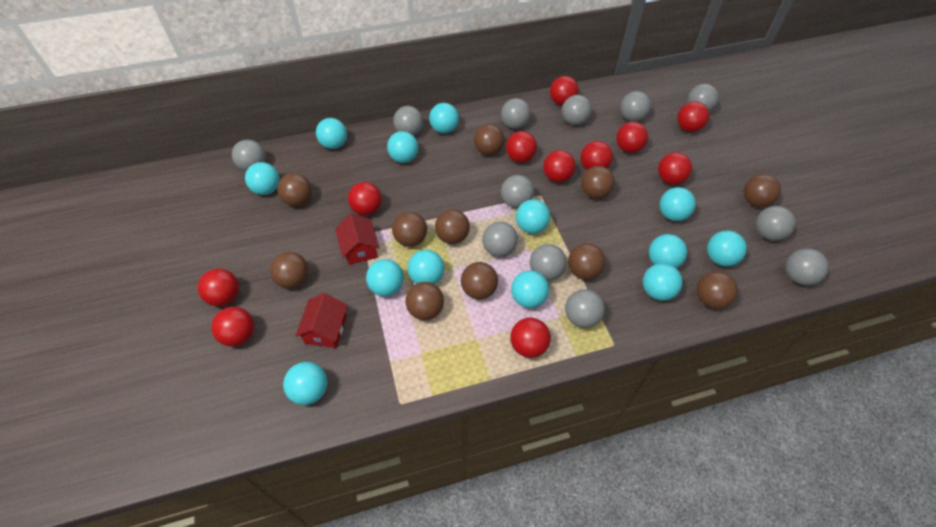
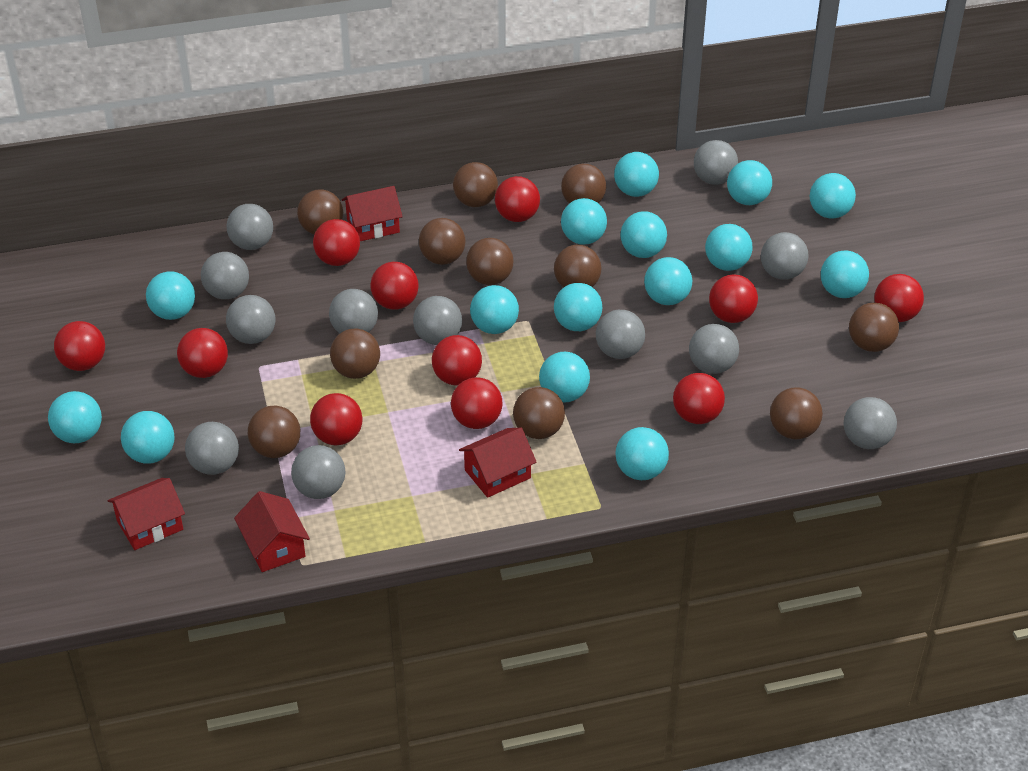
red house: [295,293,348,348] [335,214,380,265] = 2 -> [108,478,185,550] [234,491,310,572] [342,186,403,241] [459,428,537,498] = 4
turquoise ball: [245,162,280,195] [283,362,327,405] [316,118,347,149] [366,259,404,296] [387,131,418,163] [407,250,444,284] [429,103,459,134] [511,270,549,308] [516,199,550,234] [643,263,683,301] [649,234,687,268] [660,187,696,221] [707,230,747,266] = 13 -> [48,391,102,443] [121,411,175,464] [146,271,195,320] [470,285,519,334] [539,352,590,402] [554,283,602,331] [561,198,607,245] [614,152,659,197] [615,427,669,480] [620,211,667,258] [644,257,692,305] [705,224,753,271] [727,160,772,205] [810,173,856,219] [821,250,869,298] = 15

